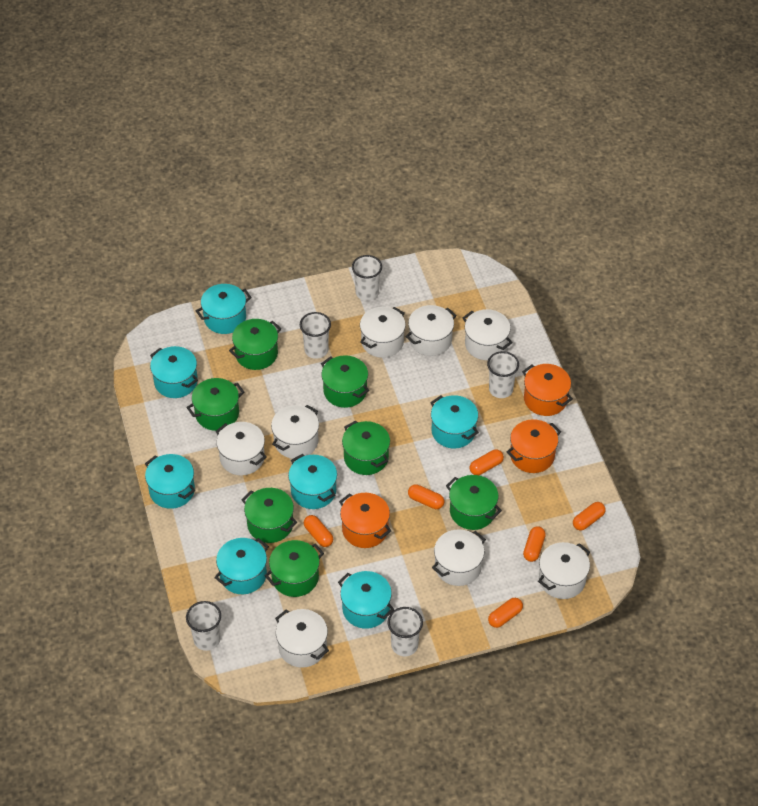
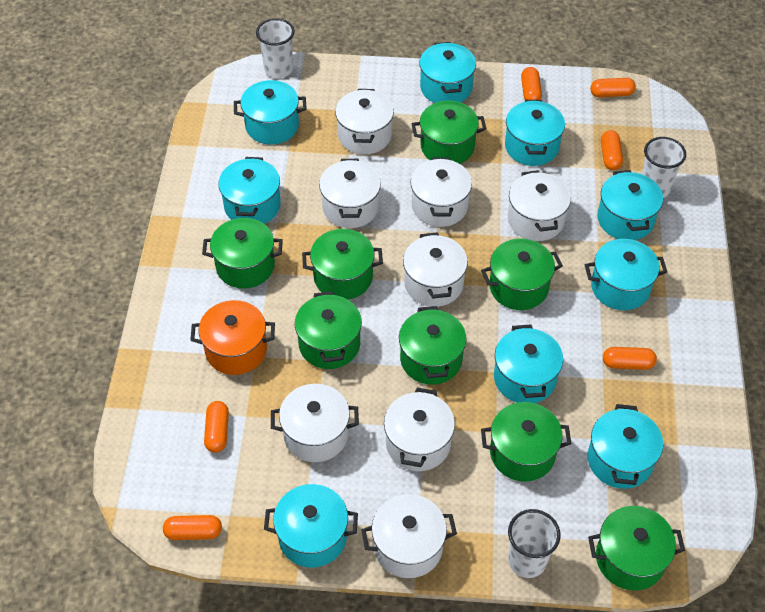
green pot: [186,378,244,431] [229,319,281,370] [242,488,297,543] [265,540,324,597] [321,355,369,408] [342,420,390,475] [446,475,502,530] = 7 -> [202,218,283,289] [295,291,362,369] [302,229,383,300] [399,306,467,385] [412,101,487,164] [481,239,563,310] [481,402,571,482] [588,506,685,590] = 8
orange pot: [339,493,391,548] [507,419,561,473] [522,364,573,416] = 3 -> [190,300,275,375] = 1
turquoise pot: [145,454,195,509] [150,346,198,398] [196,284,252,334] [214,538,269,594] [288,454,337,509] [338,571,395,629] [430,395,479,449] = 7 -> [218,157,281,224] [234,80,307,144] [264,484,358,568] [419,42,476,103] [494,325,563,403] [505,100,565,166] [585,239,667,310] [588,404,663,489] [597,170,663,240] = 9
white cup: [186,601,221,651] [300,312,331,359] [352,255,382,301] [388,607,423,656] [487,351,519,398] = 5 -> [256,18,294,78] [508,509,560,578] [642,137,686,198] = 3

